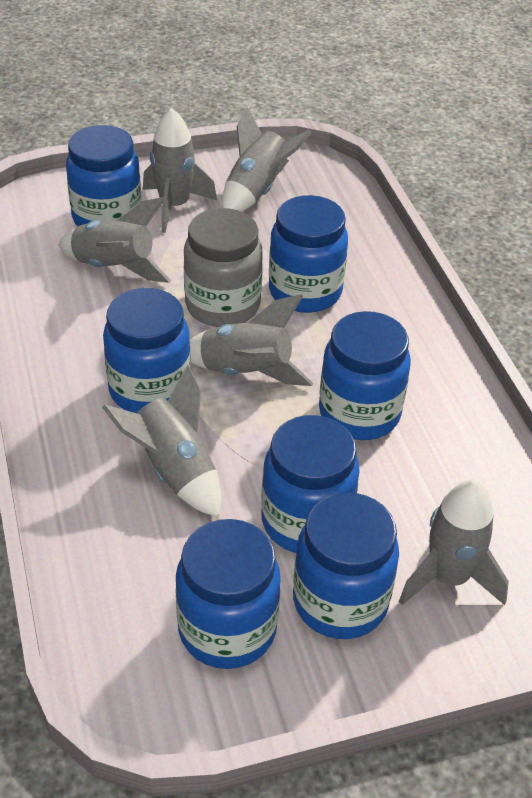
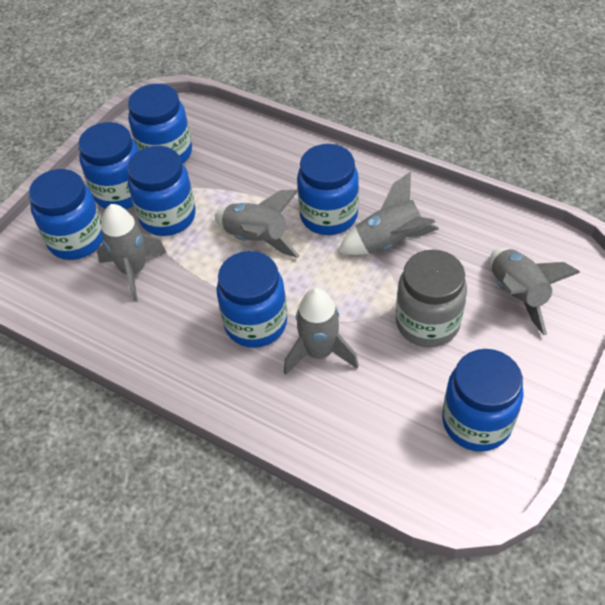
grey rocket: [58,197,171,283] [102,365,222,517] [143,108,217,233] [190,294,313,386] [222,107,312,212] [399,479,509,605] = 6 -> [97,204,166,302] [215,190,300,258] [284,288,359,375] [338,171,439,255] [490,248,580,335] = 5

